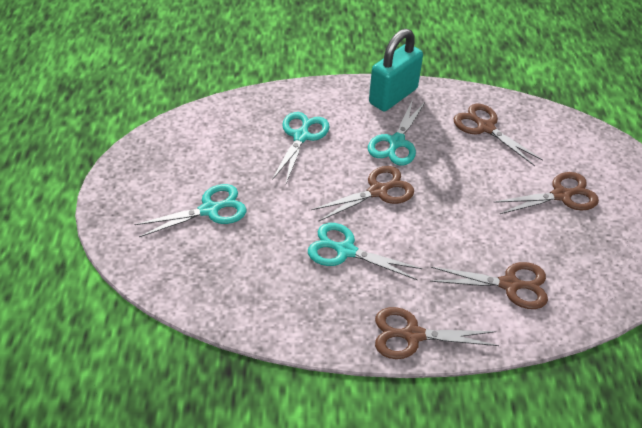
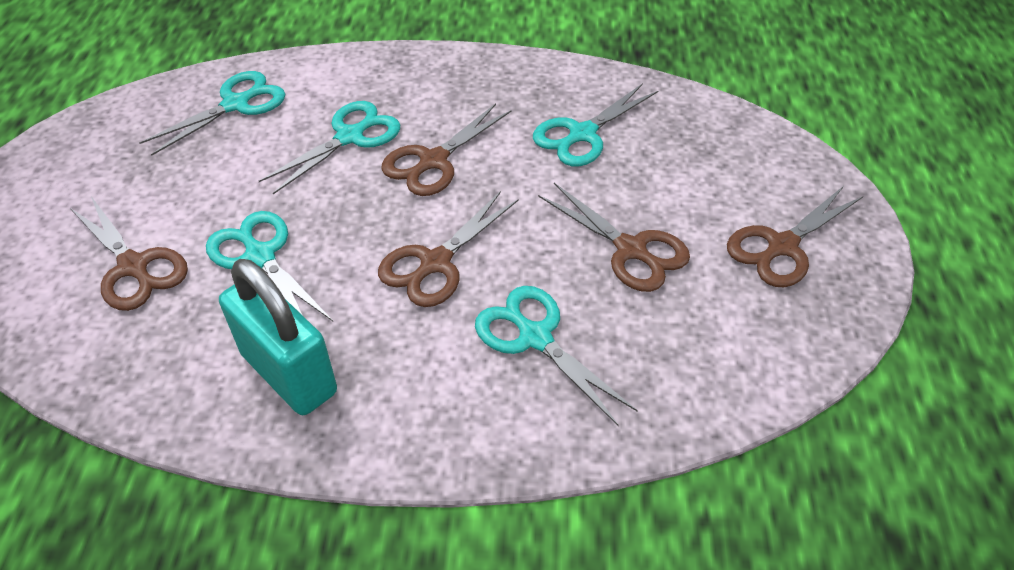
turquoise scissors: [134,184,247,237] [272,112,329,183] [308,223,422,280] [368,99,426,166] = 4 -> [139,71,286,156] [206,211,333,321] [259,101,400,194] [475,286,638,426] [533,83,658,166] = 5

